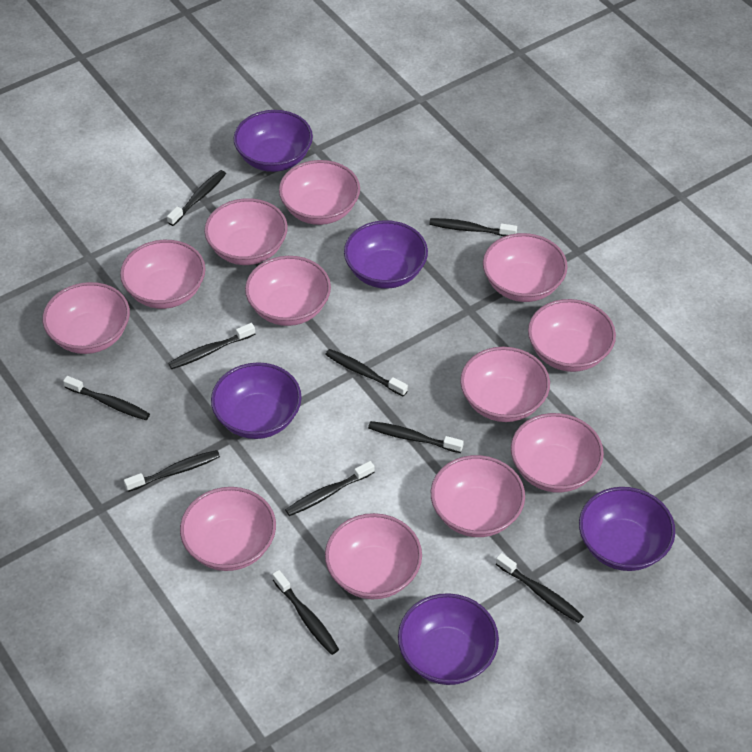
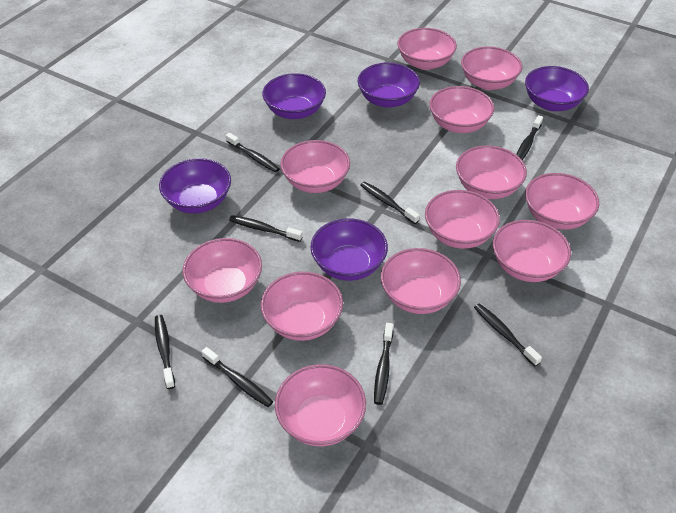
black toothbrush: [63,376,150,420] [124,450,220,492] [167,170,226,226] [168,323,255,369] [272,570,339,655] [285,461,375,516] [325,349,408,397] [368,421,464,453] [429,218,517,236] [496,553,584,623] = 10 -> [155,315,175,389] [201,347,273,407] [226,133,280,173] [229,215,303,242] [360,181,420,224] [374,323,393,405] [474,303,542,366] [516,115,543,160] = 8

